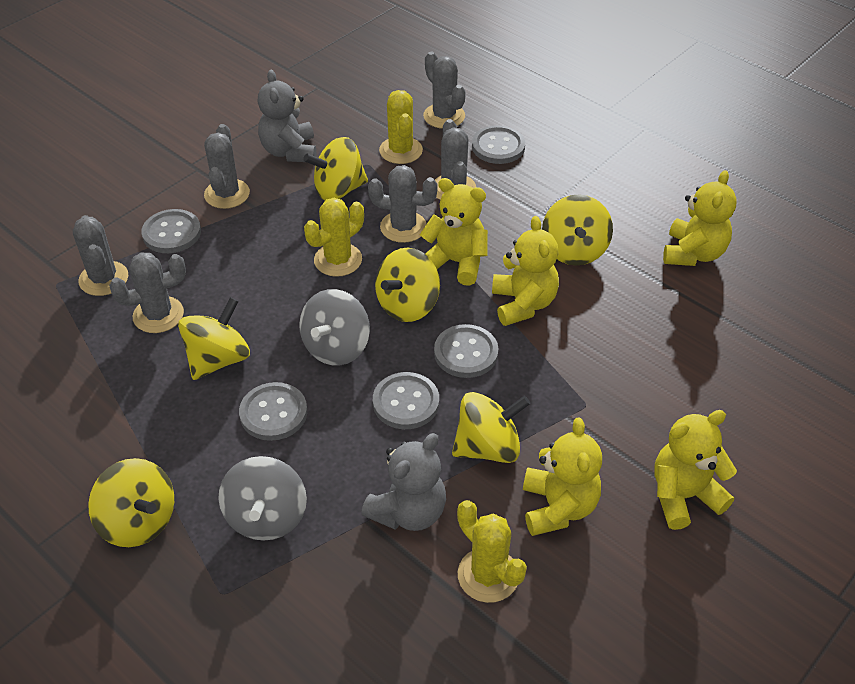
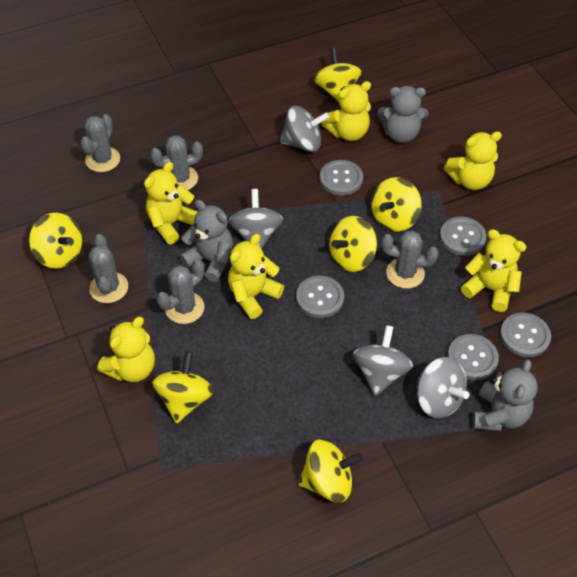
grey cactus: [73,215,128,296] [109,252,186,333] [204,124,250,209] [368,165,438,243] [423,52,466,129] [435,119,476,200] = 6 -> [80,114,120,172] [89,234,128,303] [150,135,203,190] [157,259,205,324] [381,230,439,289] = 5
grey spinning top: [218,456,307,541] [299,289,370,365] = 2 -> [228,189,283,248] [280,106,329,152] [353,325,413,396] [417,357,469,418] = 4
grey teddy bear: [258,70,316,162] [361,433,446,531] = 2 -> [180,200,233,282] [378,86,428,143] [472,359,538,431] = 3
yellow cactus: [304,198,364,277] [379,90,423,164] [457,500,527,603] = 3 -> none = 0
yellow teddy bear: [420,178,488,286] [492,216,559,326] [523,418,602,536] [654,410,737,530] [663,170,736,266] = 5 -> [97,317,155,382] [144,162,197,244] [228,234,284,319] [322,81,371,141] [444,131,502,190] [461,229,526,312] = 6

